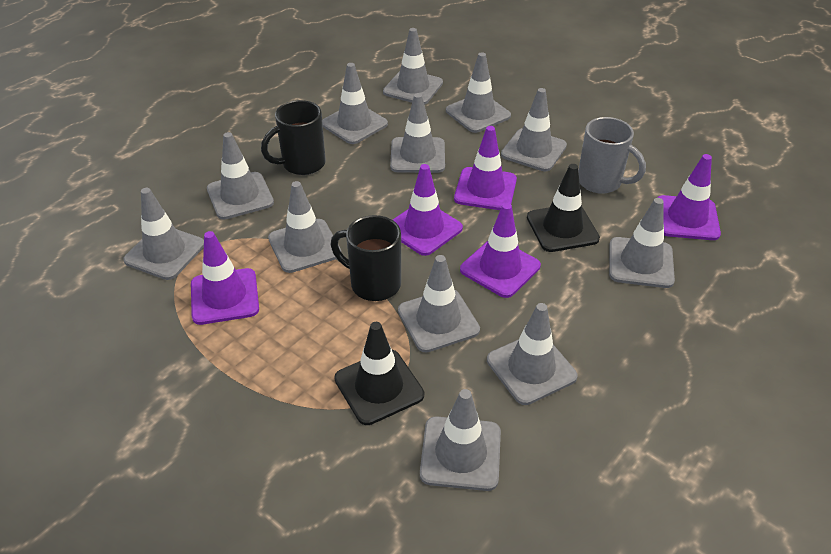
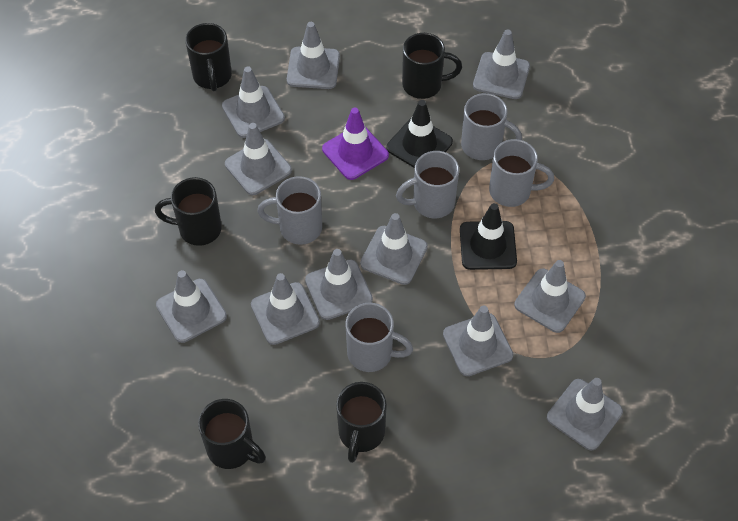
black mug: [261,100,326,175] [331,215,401,301] = 2 -> [155,177,222,246] [185,23,232,91] [198,399,266,469] [336,382,387,463] [402,33,462,99] = 5
grey mug: [578,117,646,194] = 1 -> [257,176,322,245] [345,303,413,372] [396,151,459,218] [461,93,522,160] [489,139,554,207] = 5
grey traffic cone: [123,188,204,280] [207,132,274,219] [268,181,341,273] [322,63,388,144] [383,28,443,105] [390,93,445,173] [398,255,480,353] [420,389,501,491] [446,52,511,133] [487,303,578,405] [501,88,567,171] [609,198,675,288] = 12 -> [156,270,227,343] [222,66,285,138] [225,123,292,195] [251,273,320,345] [287,22,340,89] [305,249,373,320] [360,213,428,285] [443,305,513,376] [473,29,530,99] [514,260,586,333] [547,378,623,450] = 11
purple traffic cone: [191,231,259,325] [393,164,463,256] [454,126,517,210] [460,203,541,298] [657,154,721,240] = 5 -> [322,107,389,180] = 1

